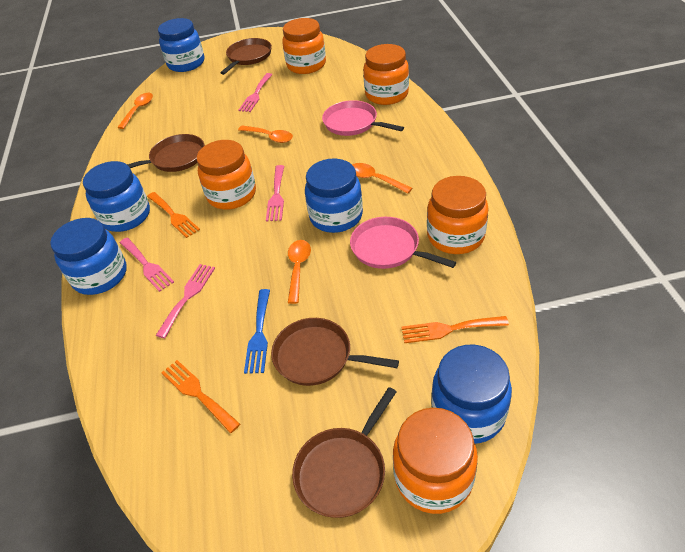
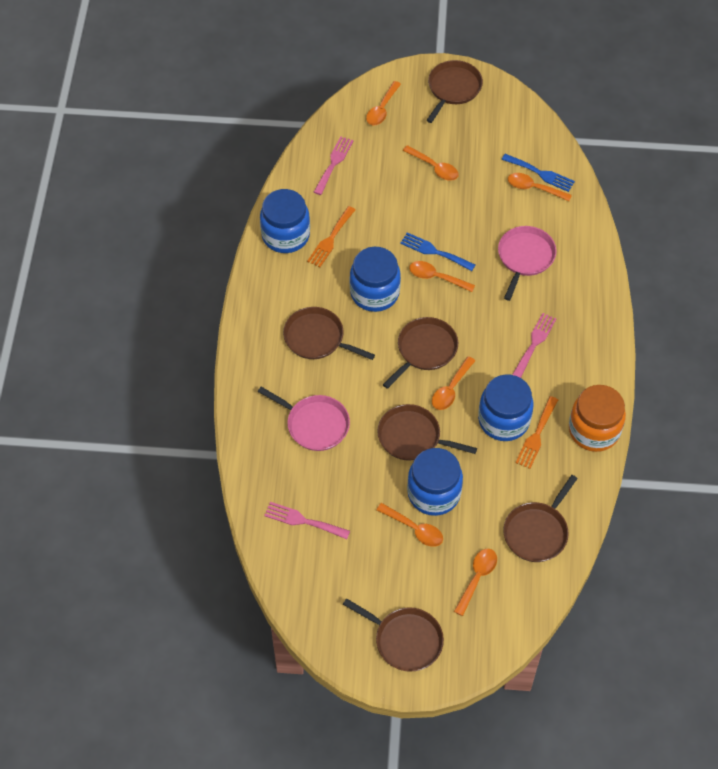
blue fork: [244,289,270,374] = 1 -> [400,233,475,271] [501,154,575,192] = 2
blue jar: [50,218,127,295] [83,161,150,232] [158,18,204,72] [305,158,363,233] [431,345,512,444] = 5 -> [260,189,310,253] [350,247,401,312] [407,448,463,516] [478,374,534,441] = 4
brown pan: [127,134,205,172] [220,38,272,75] [271,318,399,386] [292,387,396,518] = 4 -> [283,307,375,360] [343,598,444,672] [377,404,477,461] [383,317,458,389] [426,60,483,123] [503,475,578,562] = 6
orange fork: [147,192,200,238] [161,360,240,433] [401,316,509,343] = 3 -> [307,206,356,267] [516,396,558,469] = 2
orange jar: [197,140,256,210] [282,18,326,74] [363,44,409,105] [393,408,478,514] [427,176,489,254] = 5 -> [569,385,626,452] = 1
orange spoon: [117,93,153,129] [238,125,293,143] [288,240,311,304] [352,163,412,194] = 4 -> [366,81,401,125] [376,503,443,547] [403,145,459,181] [409,261,475,292] [432,356,475,410] [454,549,497,616] [508,173,572,201] = 7
pink fork: [120,238,174,292] [156,264,215,338] [238,73,273,112] [266,165,284,221] = 4 -> [264,502,350,539] [314,136,354,195] [512,313,556,378] = 3

